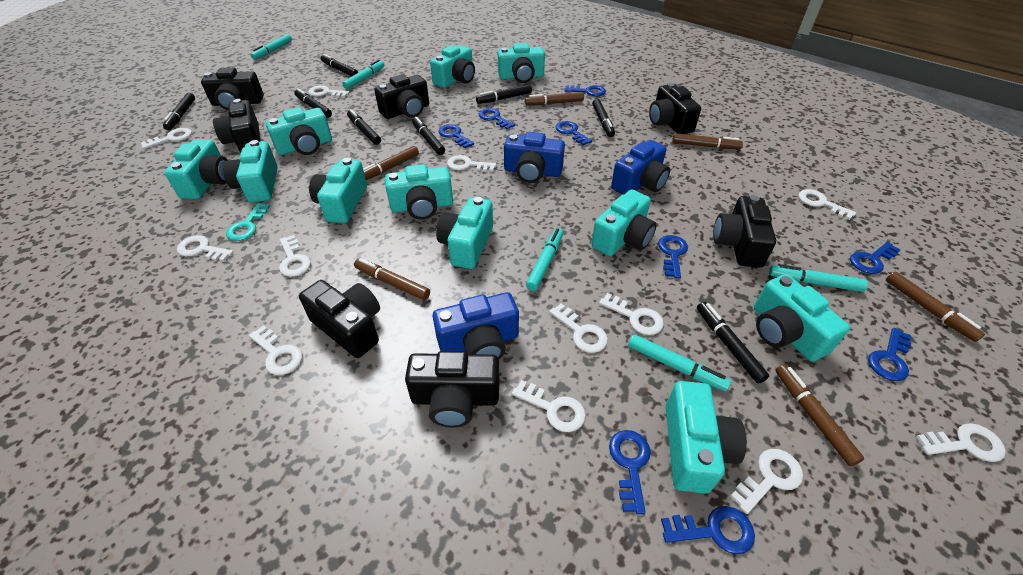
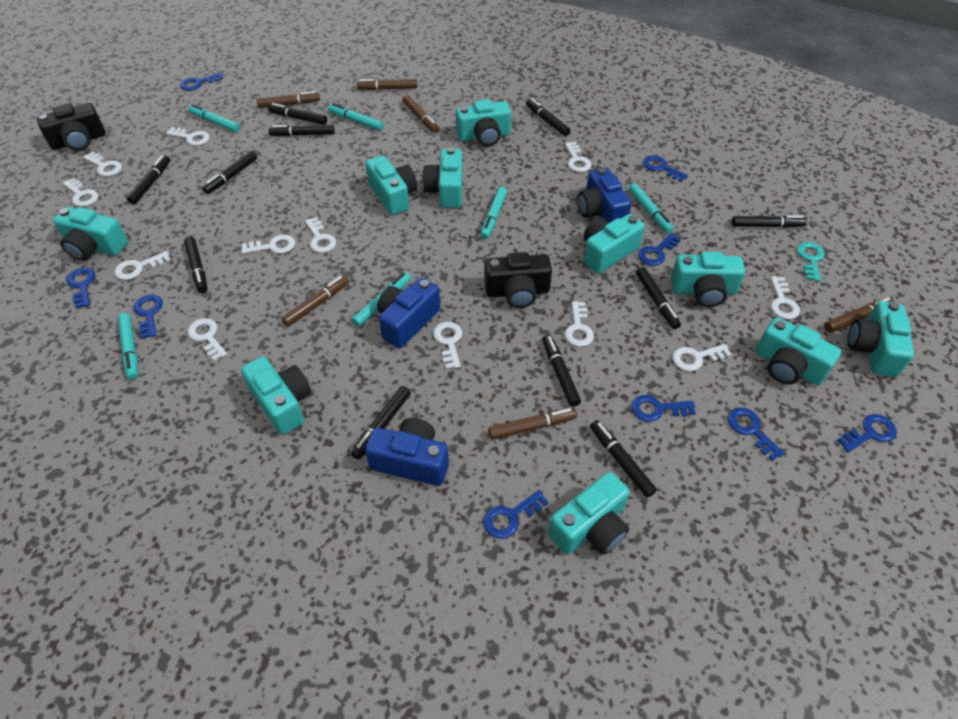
black camera: [201,67,264,110] [213,99,260,152] [299,280,380,358] [374,74,429,119] [405,351,500,427] [649,83,701,134] [713,195,776,268] = 7 -> [37,103,106,151] [484,252,552,308] = 2
black marker: [163,93,195,130] [294,88,332,118] [320,54,358,77] [347,109,381,145] [412,117,445,155] [476,85,532,104] [592,99,615,137] [697,302,769,384] = 8 -> [127,155,170,204] [184,236,207,293] [202,151,257,194] [268,103,327,125] [269,125,335,136] [351,386,411,460] [526,98,571,136] [542,334,581,407] [590,420,657,498] [636,267,681,329] [732,215,807,228] = 11
turquoise camera: [164,139,228,199] [223,140,278,202] [266,107,332,155] [309,158,367,223] [385,164,453,220] [430,45,475,88] [436,197,493,269] [498,43,545,83] [591,189,657,256] [666,381,747,494] [754,274,850,362] = 11 -> [53,207,128,261] [241,356,311,435] [366,155,417,215] [423,147,462,208] [456,99,511,147] [548,472,630,555] [583,214,645,273] [671,252,745,307] [756,317,841,386] [848,301,914,377] = 10
turquoise marker: [251,34,292,60] [342,60,385,89] [526,228,563,291] [628,334,731,391] [769,264,868,292] = 5 -> [118,313,138,380] [188,104,240,132] [328,103,384,131] [352,272,411,327] [480,187,507,239] [629,183,674,233] = 6

